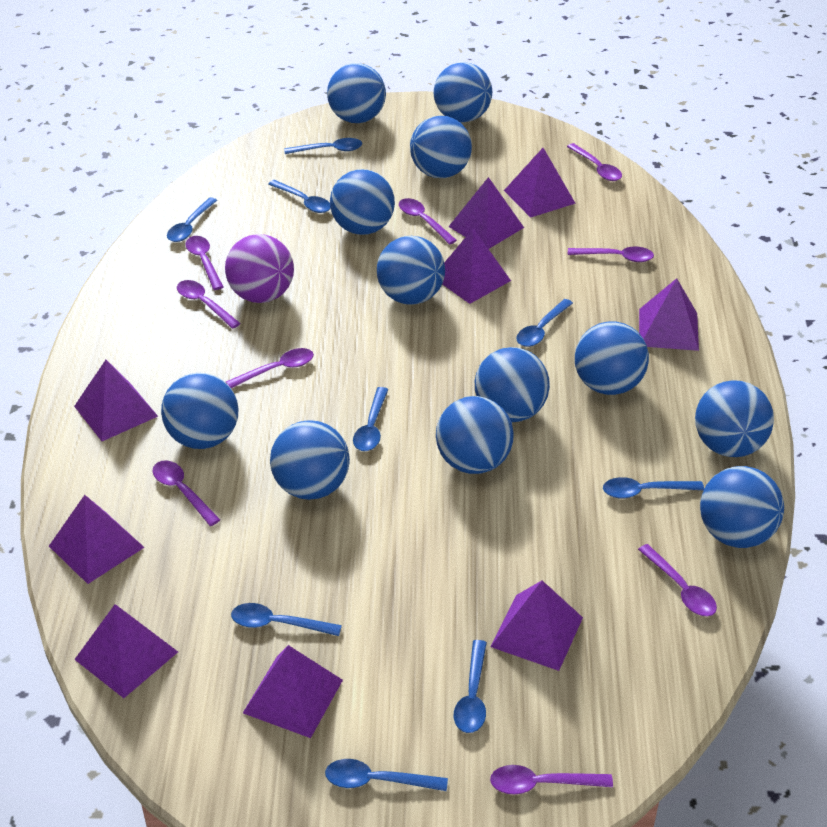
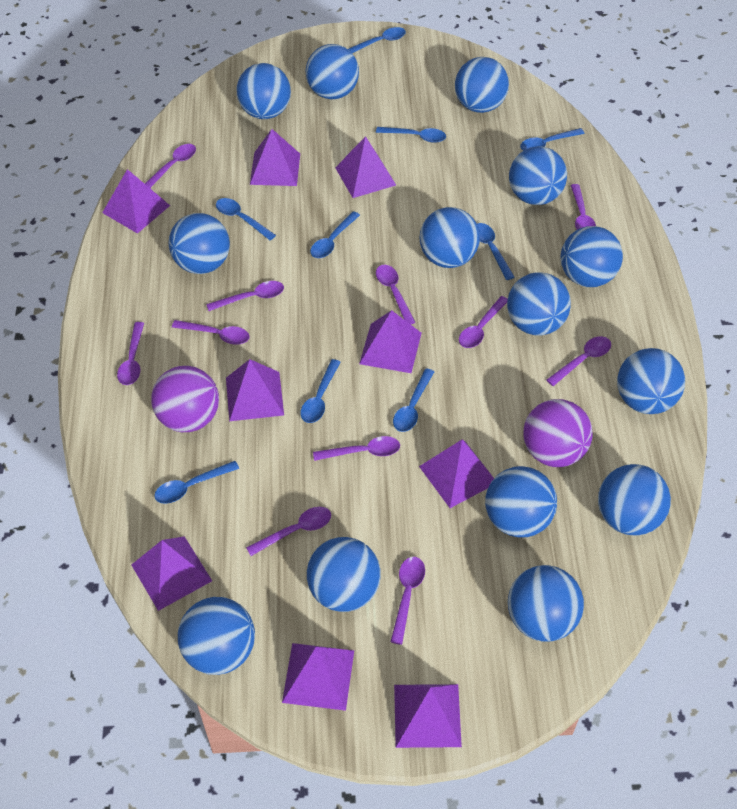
blue ball: [161,373,239,449] [270,420,350,500] [327,63,386,123] [330,169,395,235] [377,236,445,305] [410,116,472,178] [434,62,492,123] [436,396,514,474] [475,347,550,422] [575,322,649,395] [695,380,774,457] [700,466,784,548] = 12 -> [169,213,230,274] [178,597,255,675] [237,63,291,119] [306,44,359,99] [307,537,381,612] [419,207,480,268] [455,57,509,113] [485,466,557,538] [507,272,571,335] [508,565,584,642] [509,146,567,205] [561,226,623,287] [598,464,671,536] [617,348,685,414] = 14
purple ball: [225,234,294,303] = 1 -> [151,366,219,432] [523,399,593,467] = 2
purple spoon: [153,460,220,526] [177,280,241,329] [186,236,224,290] [226,348,314,388] [399,198,457,245] [490,765,613,794] [567,143,622,181] [568,247,654,262] [638,544,717,616] = 9 -> [117,322,144,385] [145,144,196,188] [172,320,250,345] [206,281,284,311] [246,507,331,556] [313,436,400,461] [376,265,415,324] [391,557,425,645] [459,296,508,348] [547,336,611,386] [570,184,596,230] = 11

